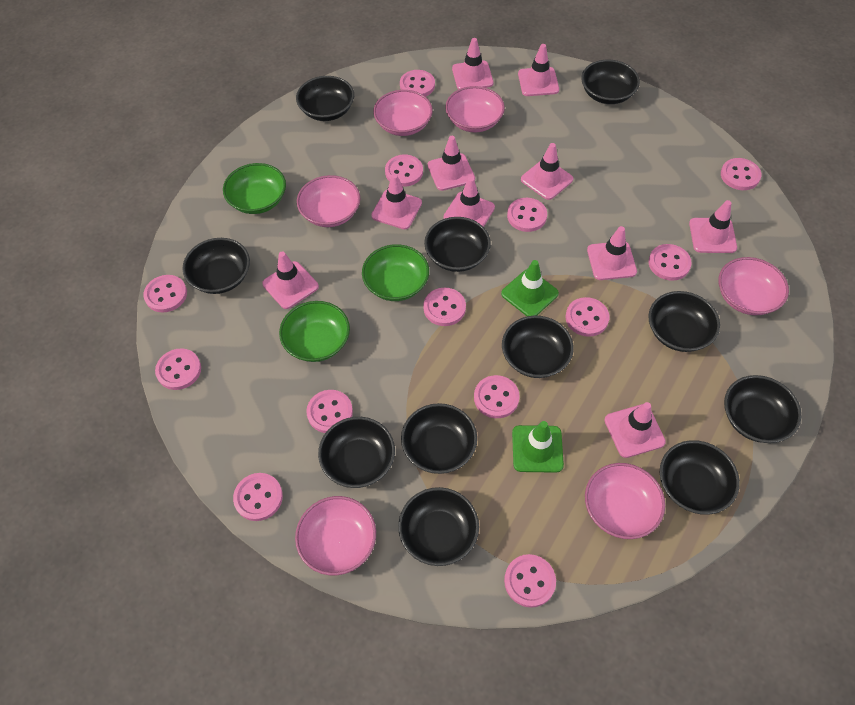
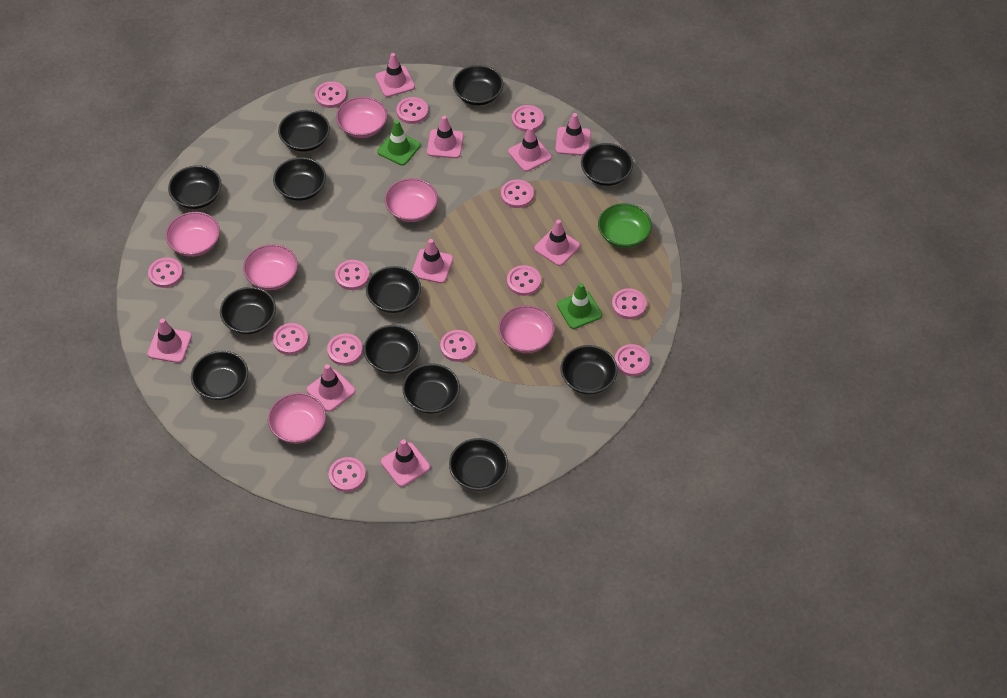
black bowl: [182,238,250,294] [296,76,354,121] [318,417,395,488] [398,487,479,566] [401,403,477,474] [424,217,491,272] [502,315,574,378] [581,60,640,104] [648,291,720,352] [660,440,740,515] [724,375,802,443] = 11 -> [168,165,222,209] [191,351,248,400] [220,287,276,334] [273,157,326,201] [278,110,330,152] [364,325,420,374] [366,266,421,313] [402,364,460,413] [449,438,508,491] [453,65,503,105] [561,345,618,394] [581,143,633,186] = 12
green bowl: [223,163,286,214] [279,301,350,362] [362,244,429,301] = 3 -> [598,203,652,248] = 1
pink traffic cone: [262,251,319,309] [371,174,422,229] [428,136,475,191] [444,177,495,227] [452,38,494,90] [518,44,559,96] [521,143,573,200] [587,226,637,280] [605,402,666,458] [689,200,737,253] = 10 -> [148,319,192,363] [307,364,355,412] [375,53,415,97] [381,439,430,487] [412,239,453,283] [427,116,464,158] [508,126,552,172] [534,220,580,266] [555,113,591,156] = 9

